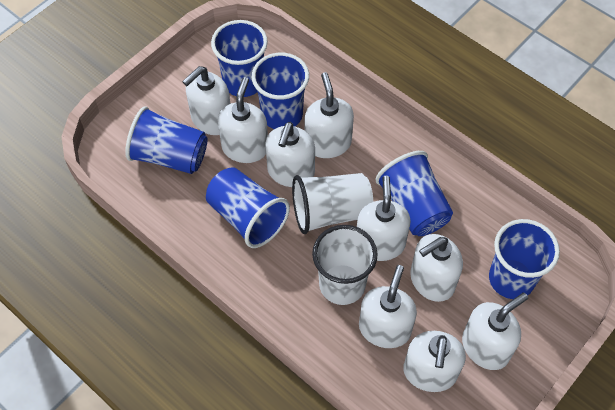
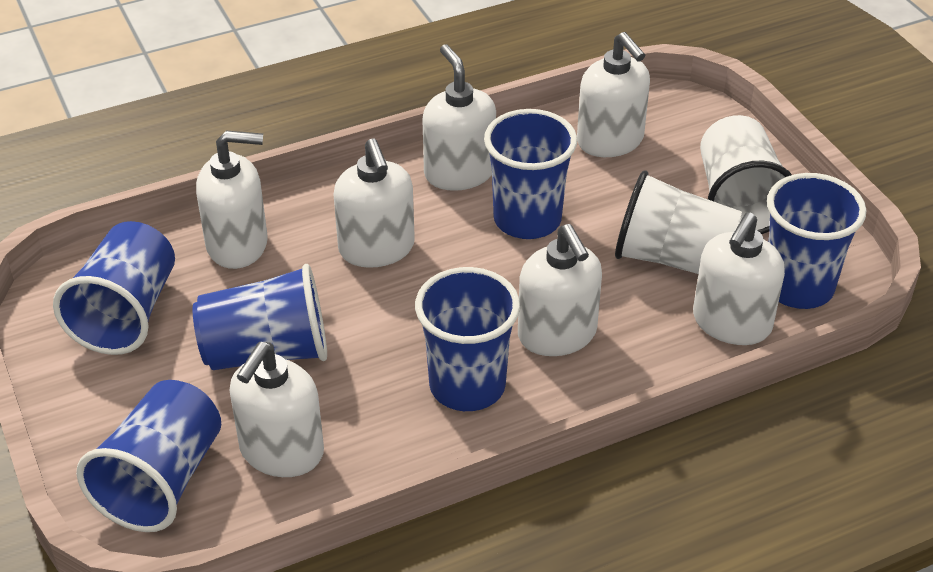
white soap dispenser: [182,66,230,135] [218,77,268,163] [265,122,315,187] [305,72,354,158] [357,176,411,261] [359,265,417,348] [403,331,466,392] [410,234,463,302] [462,293,528,370] = 9 -> [196,131,268,269] [230,342,324,477] [333,138,415,268] [423,44,496,191] [518,224,602,356] [577,32,650,157] [693,212,785,345] = 7

